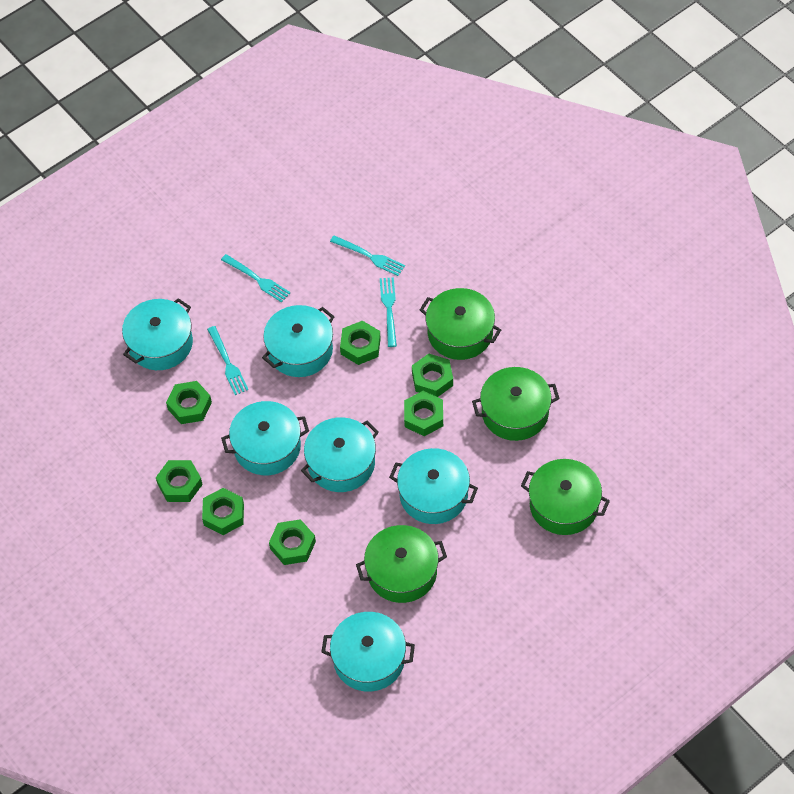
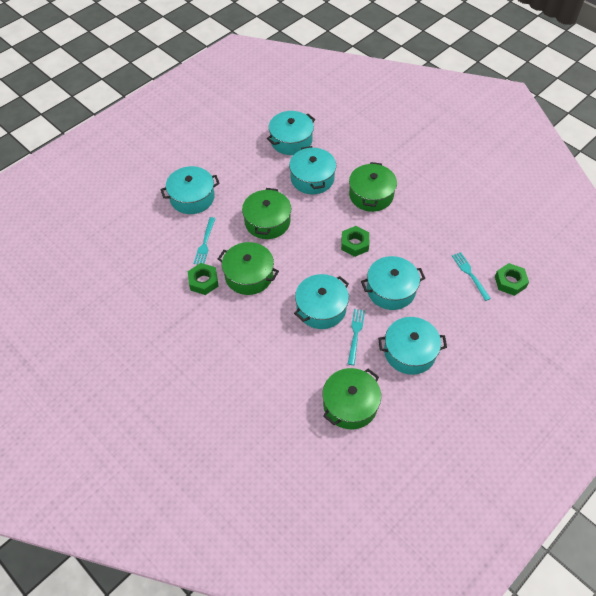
green nut: [156,460,203,502] [166,381,212,424] [202,488,244,535] [269,519,316,565] [340,321,381,365] [404,390,443,436] [412,354,453,397] = 7 -> [188,263,218,295] [341,226,369,257] [495,263,529,296] = 3
turquoise fork: [207,326,248,395] [221,254,290,303] [330,235,405,276] [380,277,397,347] = 4 -> [194,217,216,265] [348,309,365,365] [452,252,491,301] = 3

